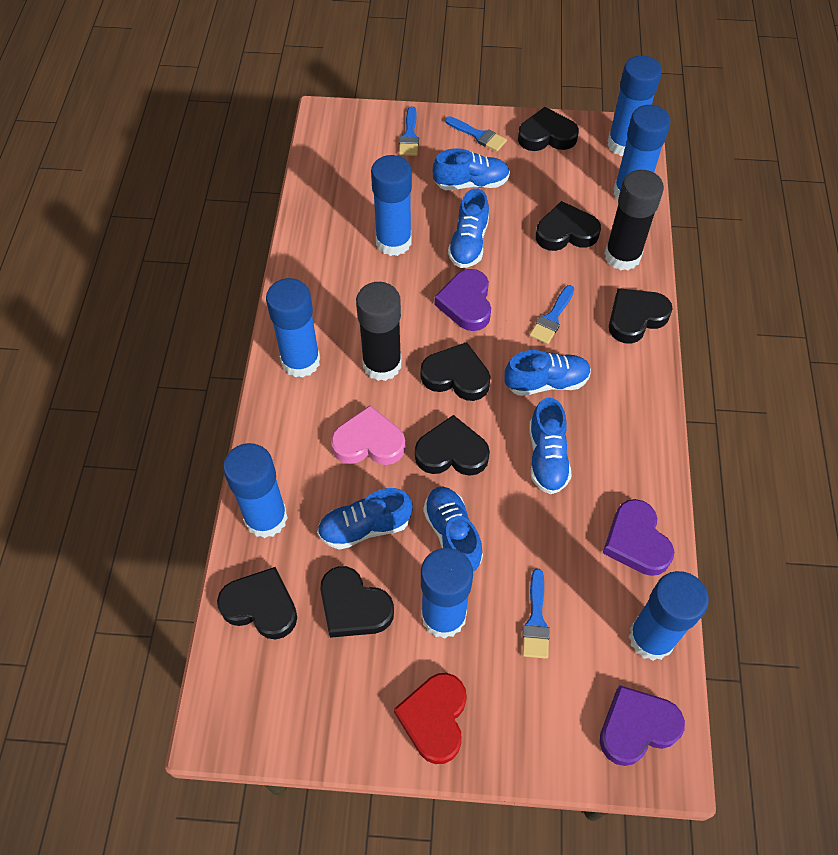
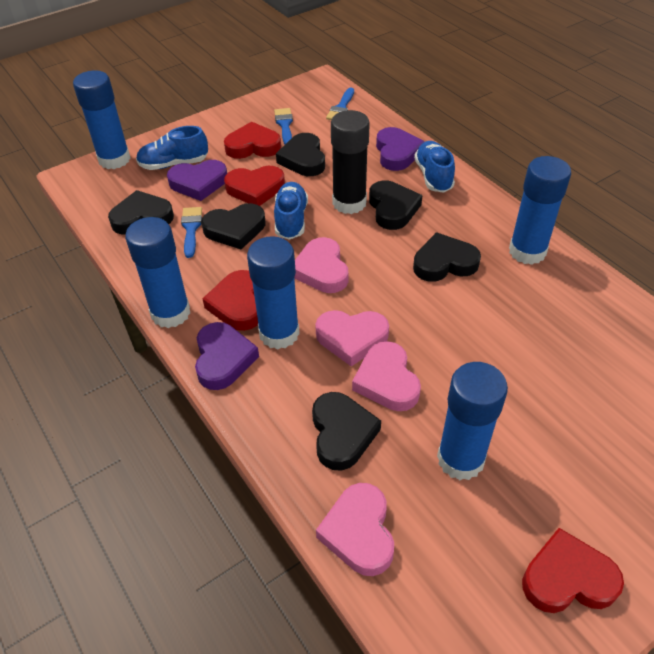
black glue stick: [356,282,402,381] [604,170,664,270] = 2 -> [331,110,370,214] = 1
black heart: [217,567,297,640] [320,566,394,638] [415,415,490,476] [421,342,490,401] [518,107,579,151] [536,201,601,251] [609,288,673,343] = 7 -> [108,190,174,235] [202,203,265,249] [276,133,325,176] [312,392,381,471] [369,180,422,230] [413,232,481,282] = 6
blue brush: [399,106,419,156] [445,116,507,152] [522,569,550,659] [529,285,575,344] = 4 -> [181,207,202,258] [274,108,293,144] [326,88,354,120] = 3
blue glue stick: [223,443,288,538] [266,278,320,378] [371,155,412,256] [421,548,473,639] [608,55,662,156] [614,105,671,200] [629,571,709,661] = 7 -> [73,70,131,169] [125,217,190,328] [247,236,300,349] [437,362,508,480] [509,156,571,265] = 5
blue shoe: [317,488,413,550] [423,487,483,572] [433,148,510,190] [448,188,489,268] [505,350,591,396] [529,398,572,494] = 6 -> [136,126,208,170] [274,182,308,240] [414,141,455,193] = 3
pink heart: [331,405,405,465] = 1 -> [294,237,348,293] [315,310,389,366] [316,483,394,576] [352,341,421,411] = 4
red heart: [394,673,467,764] = 1 -> [203,270,258,331] [224,122,281,159] [224,166,285,206] [522,528,624,613] = 4

